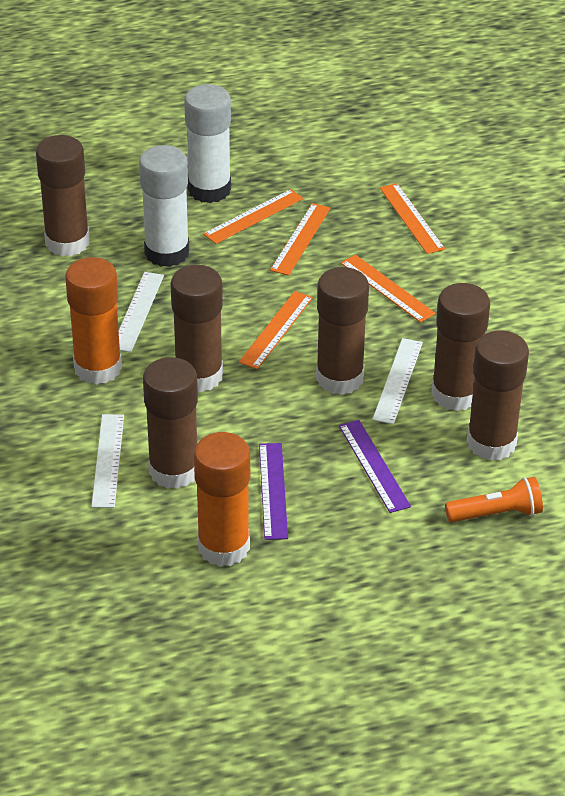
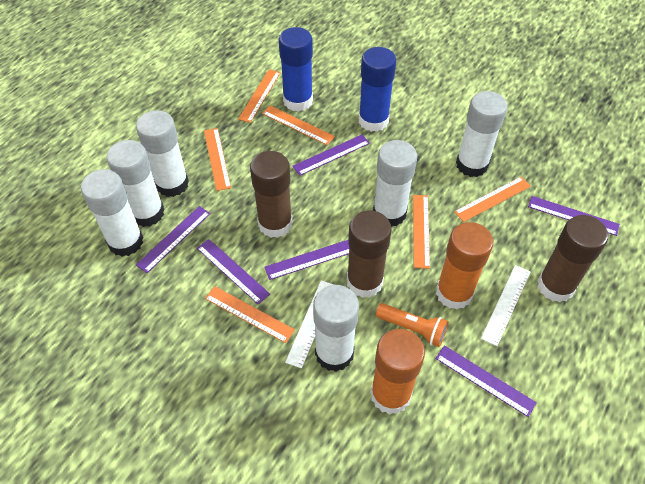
blue glue stick: none = 0 -> [279,27,313,112] [359,47,396,132] = 2
brown glue stick: [36,135,90,257] [143,357,198,489] [171,265,223,392] [316,267,369,395] [431,283,490,411] [467,331,529,461] = 6 -> [250,151,293,238] [347,210,391,298] [538,215,608,302] = 3
orange ruler: [203,189,303,244] [239,291,313,369] [270,203,330,276] [341,254,436,323] [380,183,445,254] = 5 -> [204,128,231,191] [205,286,295,343] [238,70,280,123] [262,105,335,145] [413,195,430,269] [454,177,531,222] = 6
purple ruler: [259,443,288,540] [339,420,411,513] = 2 -> [136,206,210,273] [197,239,270,304] [264,240,349,280] [293,135,370,176] [435,345,537,417] [528,196,620,236] = 6
white glue stick: [139,145,189,267] [184,84,231,203] = 2 -> [81,169,143,257] [107,140,164,227] [136,110,189,197] [313,285,359,372] [373,140,417,227] [456,91,508,177] = 6
white ruler: [91,414,124,508] [119,272,164,352] [372,338,423,424] = 3 -> [285,280,334,368] [481,265,530,346] = 2

